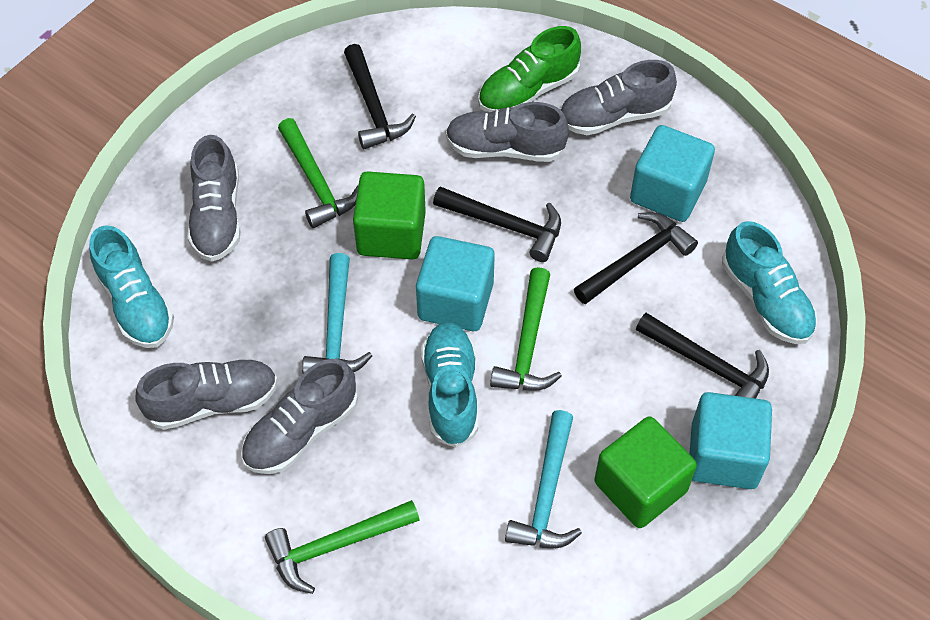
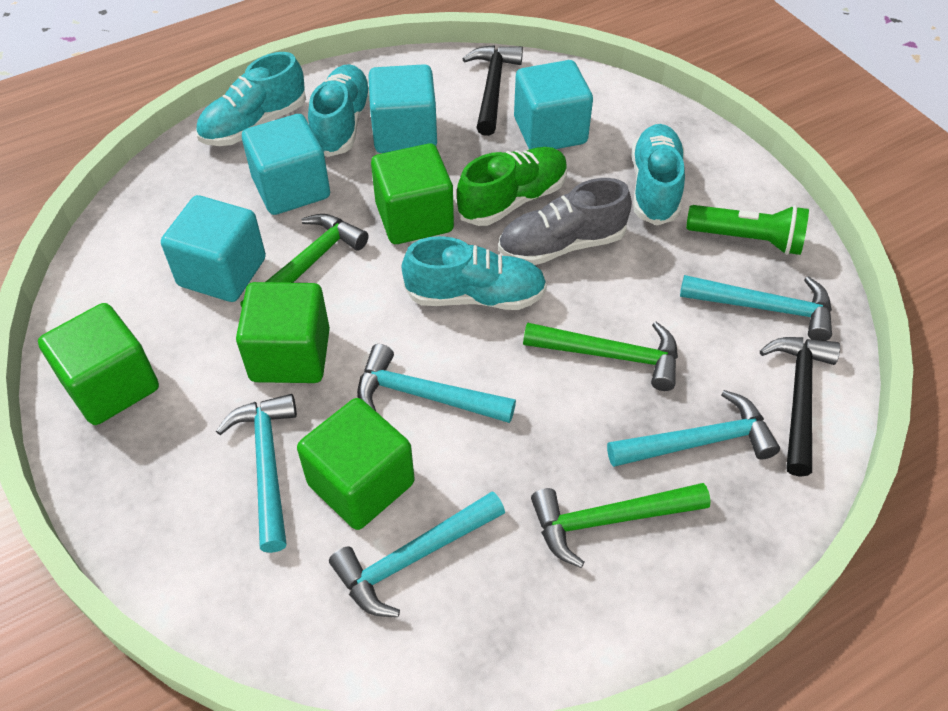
black hammer: [344,44,416,149] [433,187,561,262] [574,212,698,304] [636,313,769,399] = 4 -> [462,45,523,136] [760,337,840,477] = 2
green cube: [353,171,426,260] [594,416,697,528] = 2 -> [38,303,159,425] [236,282,330,383] [297,398,415,530] [371,144,454,244] = 4
green flashlight: none = 0 -> [686,205,809,255] = 1
grey shoe: [135,359,278,430] [187,135,240,262] [241,359,358,474] [445,102,569,162] [560,60,677,135] = 5 -> [498,178,632,265] = 1
turquoise cube: [416,236,495,331] [630,125,715,222] [689,392,772,489] = 3 -> [161,195,266,302] [242,114,330,215] [368,64,437,153] [514,60,593,149] = 4
turquoise hammer: [302,253,372,373] [505,410,582,548] = 2 -> [216,394,297,553] [329,491,505,617] [357,344,516,423] [607,390,780,467] [680,275,832,341] = 5
turquoise shoe: [89,225,174,348] [421,322,478,448] [722,221,817,344] = 3 -> [196,52,306,146] [308,64,370,157] [402,236,547,310] [631,124,685,225] = 4

